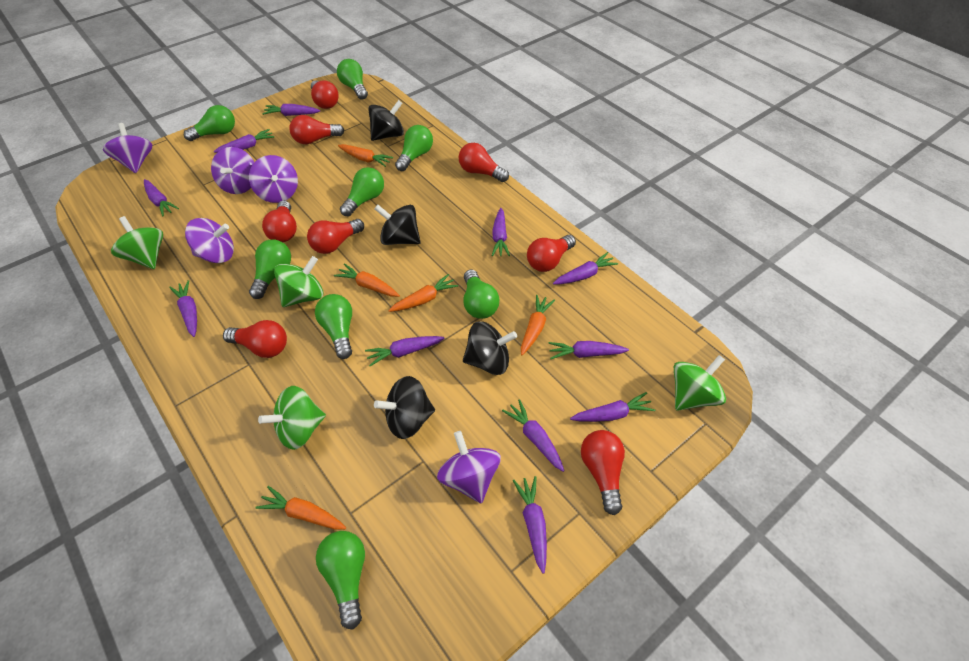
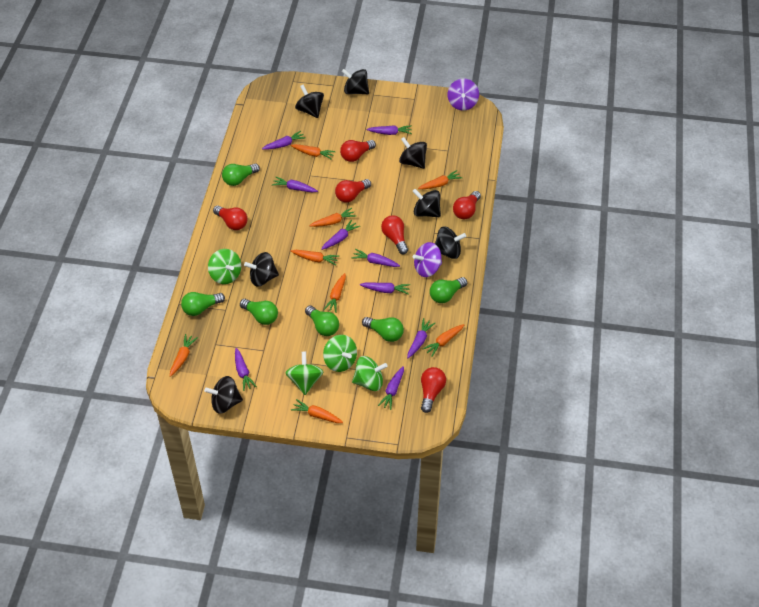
black spinning top: [368,100,404,141] [374,205,421,245] [374,376,435,439] [463,321,517,375] = 4 -> [204,376,243,414] [244,252,279,287] [295,85,324,118] [342,69,369,94] [399,137,427,169] [412,189,441,217] [435,226,466,259] = 7
green light bulb: [184,105,235,141] [249,239,291,299] [315,294,352,359] [316,531,365,630] [337,59,368,100] [340,167,384,216] [395,125,433,171] [464,270,499,319] = 8 -> [181,292,225,316] [222,163,260,186] [240,299,278,325] [305,306,339,336] [362,317,404,342] [430,277,467,303] = 6
orange carrot: [255,486,346,530] [334,263,400,297] [338,144,393,167] [388,274,458,312] [521,295,555,355] = 5 -> [170,334,198,377] [291,144,335,160] [291,250,339,265] [291,399,343,423] [309,208,356,227] [323,273,346,313] [418,170,462,189] [423,324,464,357] = 8
purple carrot: [144,179,179,216] [169,280,197,337] [214,129,275,153] [262,104,320,116] [365,336,445,366] [492,208,510,256] [502,399,565,472] [513,476,547,574] [548,341,629,359] [553,252,618,284] [570,392,655,422] = 11 -> [235,348,257,391] [262,131,306,150] [272,177,318,193] [321,220,360,250] [351,249,400,267] [360,283,410,295] [367,125,412,135] [378,366,404,410] [407,318,435,358] = 9
purple spinning top: [103,123,152,173] [185,218,234,263] [211,147,254,194] [249,155,298,203] [437,431,501,503] = 5 -> [413,242,442,277] [447,78,479,111] = 2
red light bulb: [223,320,287,358] [262,201,297,242] [290,115,344,144] [307,219,364,254] [311,80,339,109] [459,143,509,182] [527,235,576,272] [581,430,625,515] = 8 -> [213,205,247,230] [335,179,371,203] [340,140,376,162] [381,215,408,254] [421,367,446,413] [453,191,481,220] = 6

